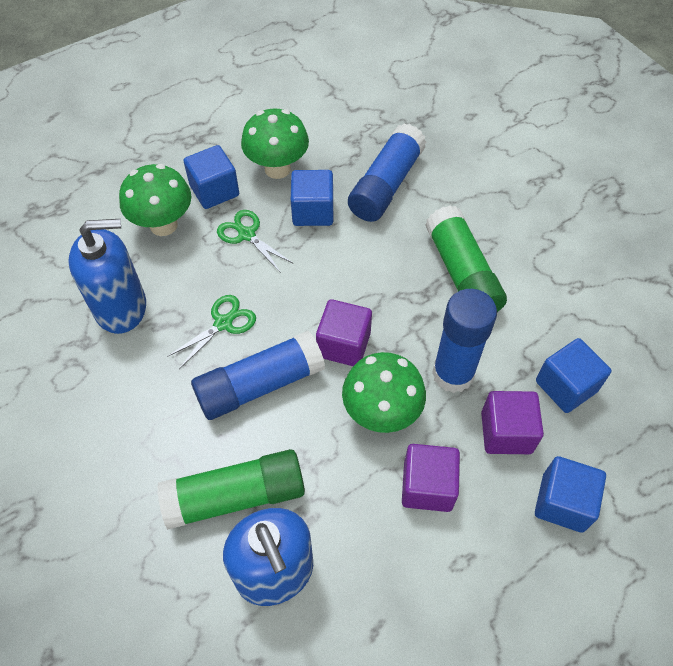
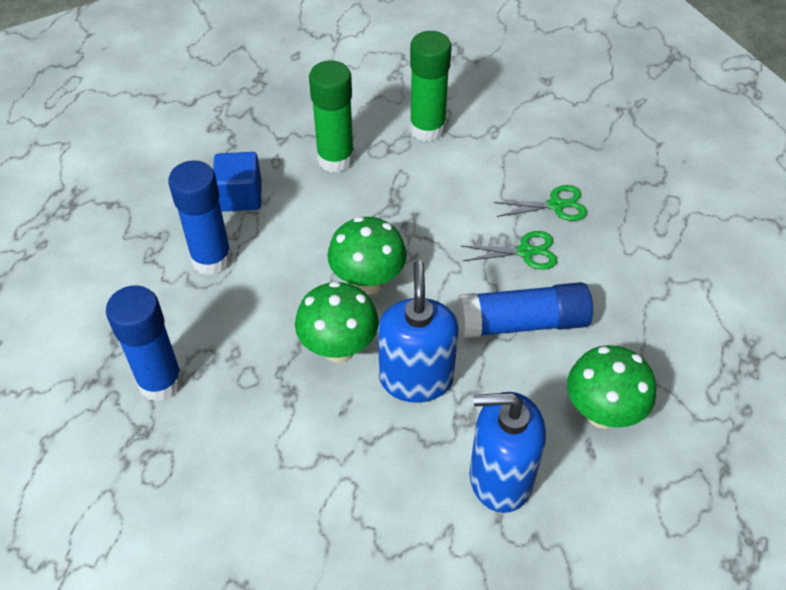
blue cube: [184,145,239,209] [291,170,333,226] [535,456,606,532] [536,338,612,413] = 4 -> [213,152,262,212] = 1
purple cube: [316,299,372,366] [402,444,460,512] [481,391,544,454] = 3 -> none = 0

